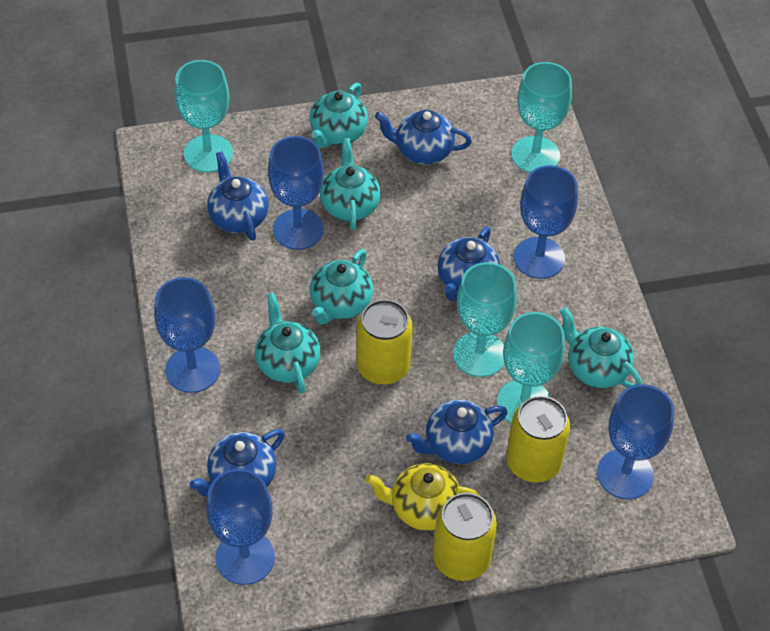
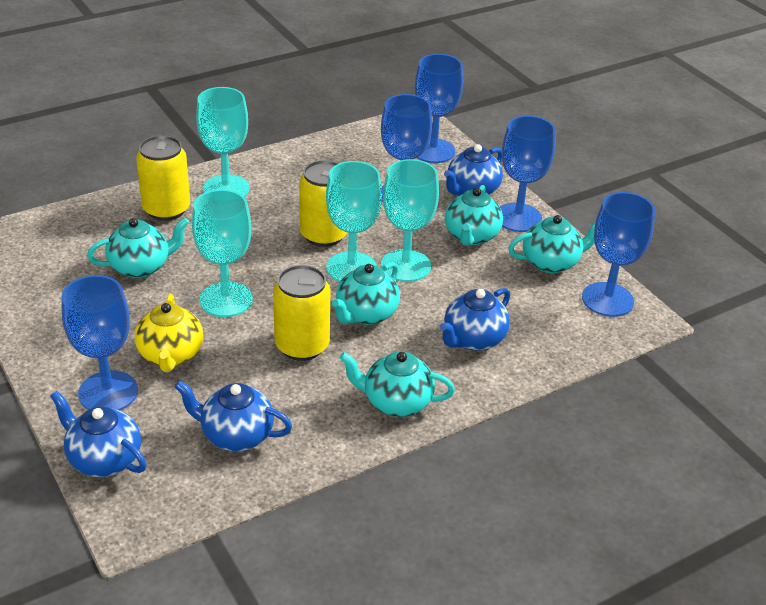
blue teapot: [190,429,285,497] [207,151,269,241] [375,110,472,165] [406,400,508,464] [438,227,500,301] = 5 -> [50,391,147,477] [175,381,292,451] [440,288,510,351] [444,144,503,196] = 4

